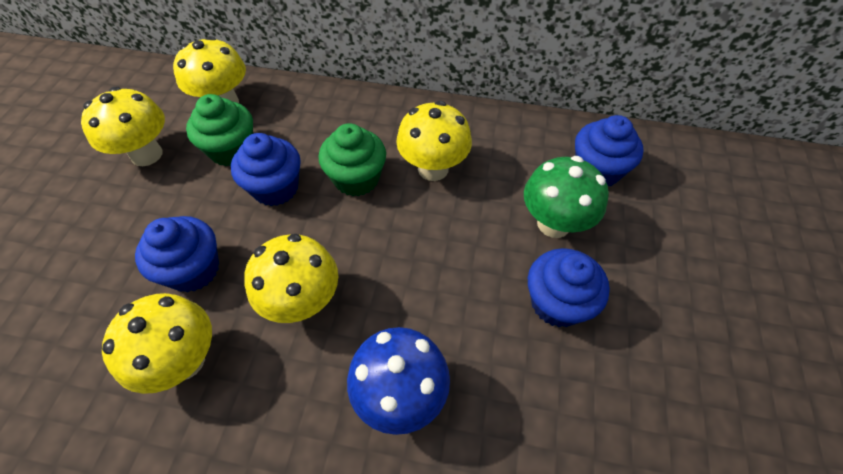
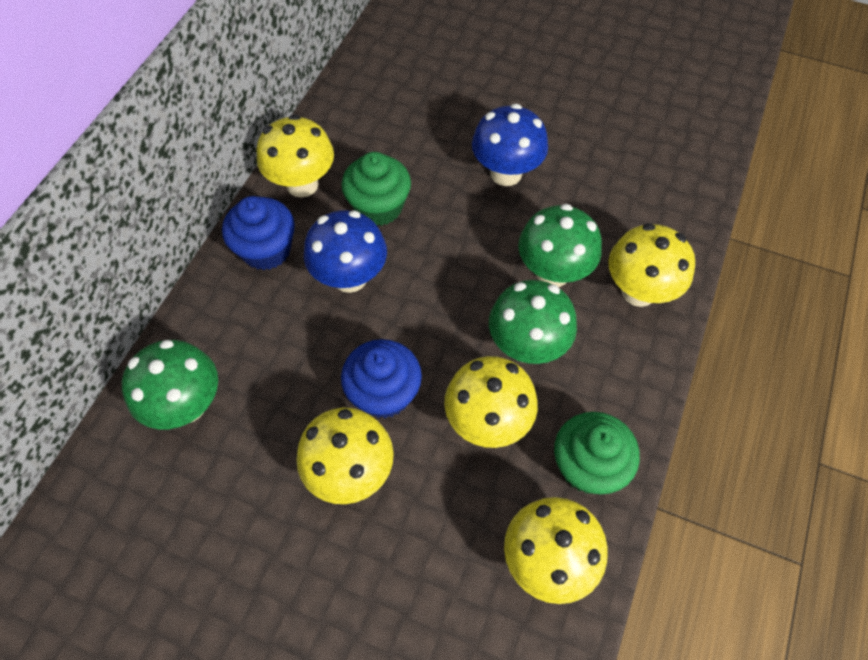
blue cupcake: [135,216,219,292] [231,133,301,206] [528,248,610,327] [575,115,644,186] = 4 -> [222,196,295,270] [341,339,422,419] = 2
blue mushroom: [347,327,450,435] = 1 -> [304,210,387,293] [472,104,548,186] = 2
green mushroom: [524,156,609,238] = 1 -> [122,340,218,429] [489,280,577,364] [518,204,602,287] = 3

